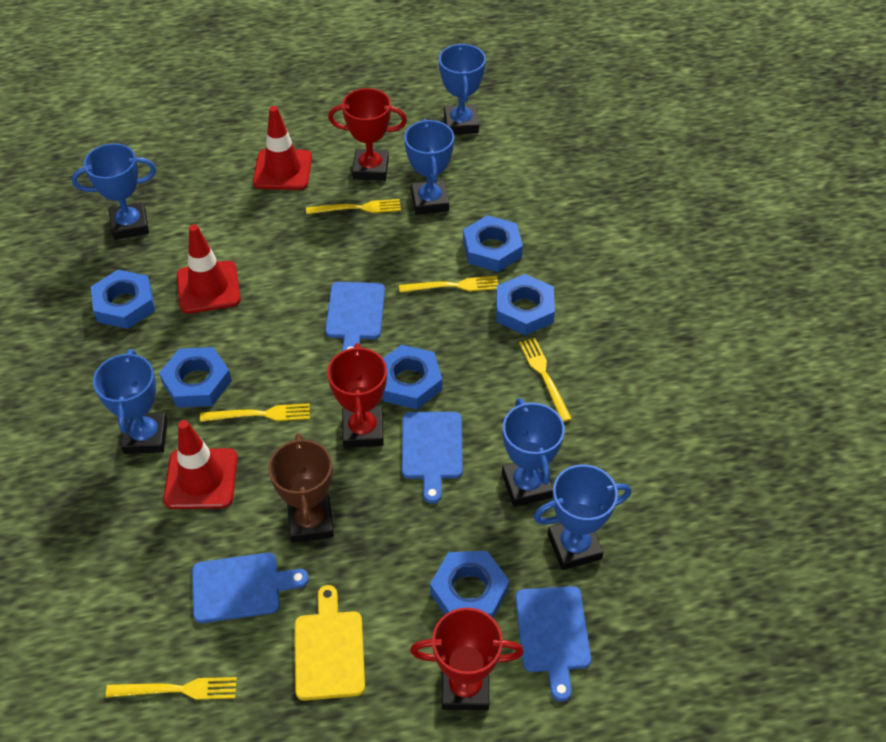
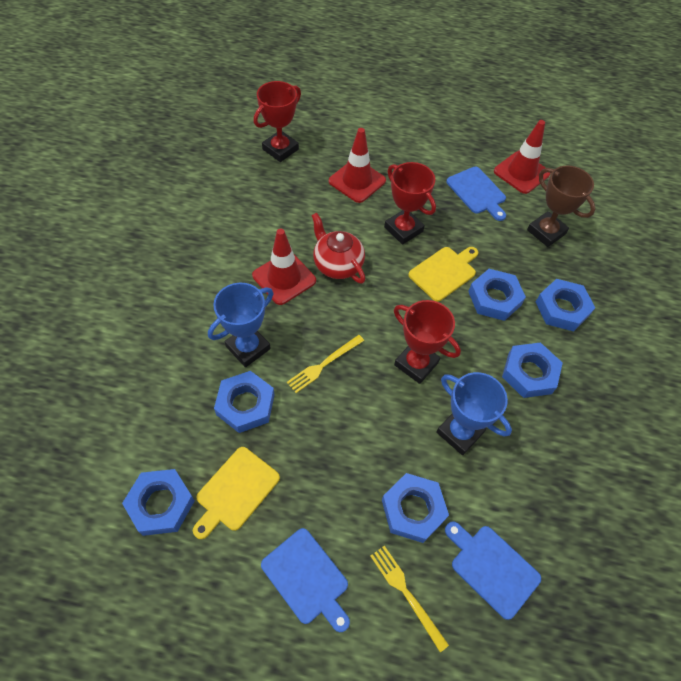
blue cutting board: [192,553,309,623] [325,282,385,351] [402,412,463,504] [515,586,591,702] = 4 -> [261,528,350,632] [445,521,541,620] [446,167,506,221] = 3
blue trophy: [72,143,156,240] [93,349,168,454] [404,119,454,215] [439,43,486,135] [502,398,565,507] [533,464,631,570] = 6 -> [208,283,273,367] [436,372,512,455] = 2
red teapot: none = 0 -> [311,213,365,284] = 1
yellow cutting board: [295,585,365,701] = 1 -> [193,447,280,539] [408,247,478,302] = 2
yellow fork: [106,677,237,700] [200,403,310,422] [306,199,401,214] [399,276,499,293] [519,338,572,422] = 5 -> [287,335,364,393] [370,546,449,652] = 2

